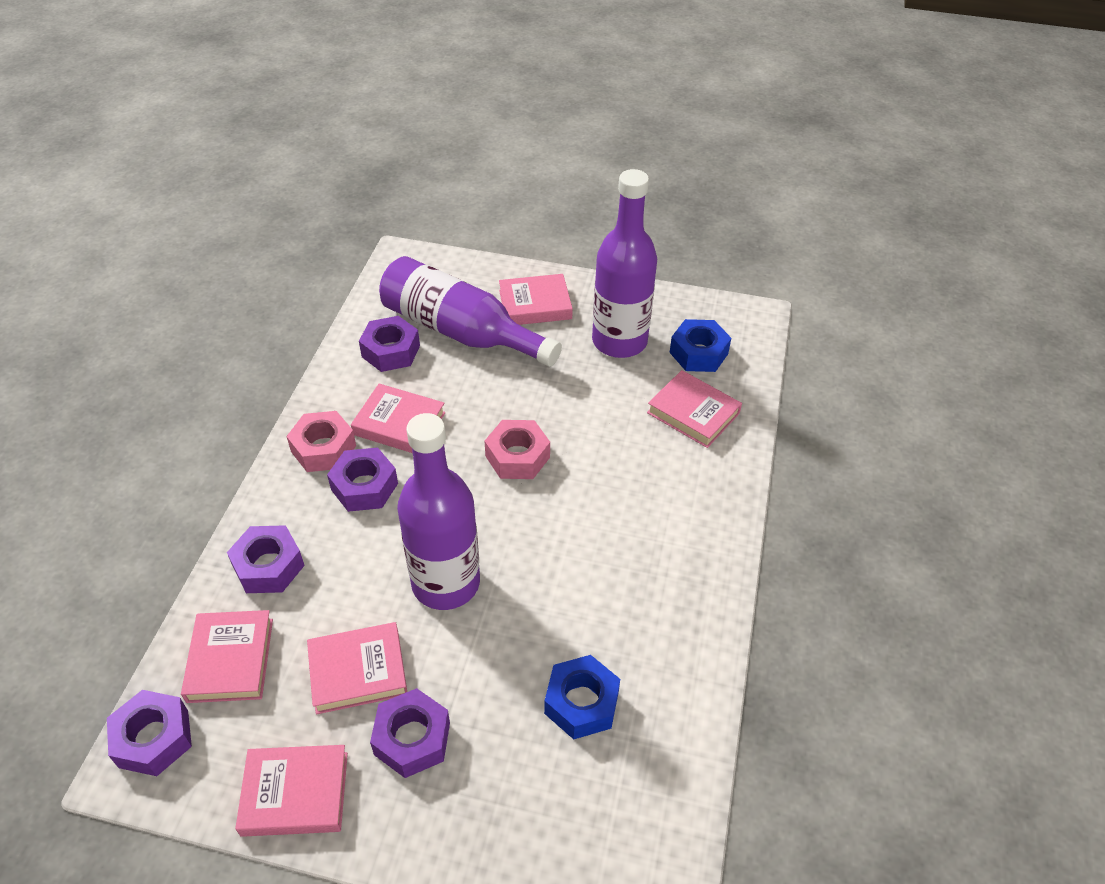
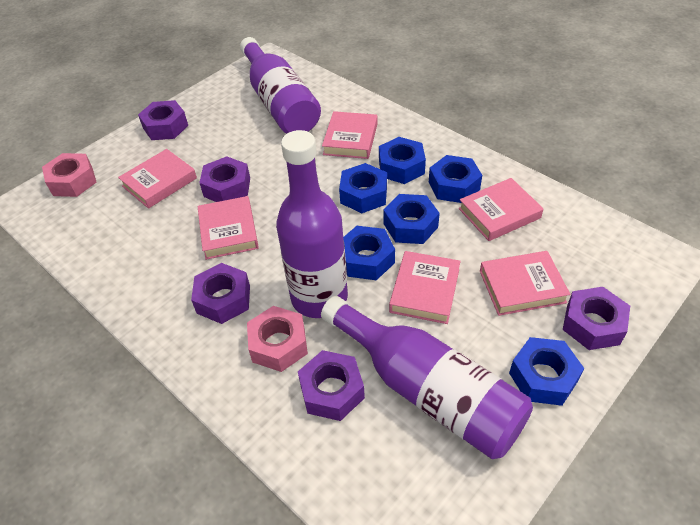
blue nut: [544,655,620,739] [669,319,731,372] = 2 -> [339,163,387,213] [343,226,395,280] [379,137,426,184] [383,194,440,244] [429,155,482,203] [509,337,584,406] = 6

